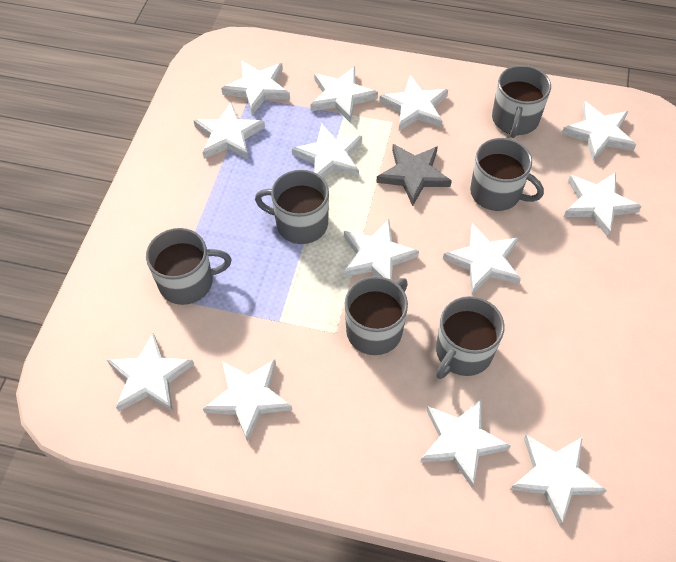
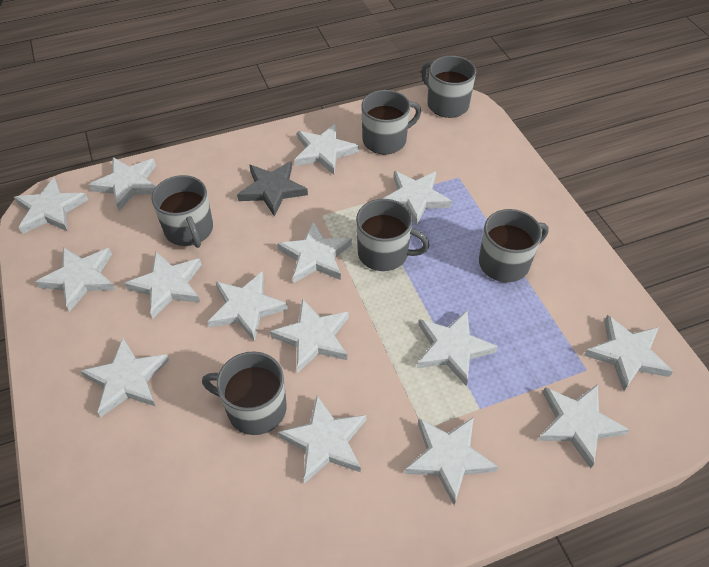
white star: [107,333,194,412] [193,102,265,159] [203,360,292,442] [221,60,290,115] [292,123,362,178] [310,66,378,123] [344,219,419,280] [379,75,448,131] [420,399,511,488] [443,223,521,294] [510,434,607,525] [562,101,636,161] [564,172,642,237] = 13 -> [14,177,88,234] [36,247,115,312] [81,338,169,417] [89,157,156,210] [125,252,202,318] [208,271,288,342] [270,299,349,373] [277,221,352,283] [278,396,366,484] [295,124,359,175] [383,171,452,226] [404,417,498,505] [417,311,498,386] [538,384,629,468] [584,315,673,391] = 15

